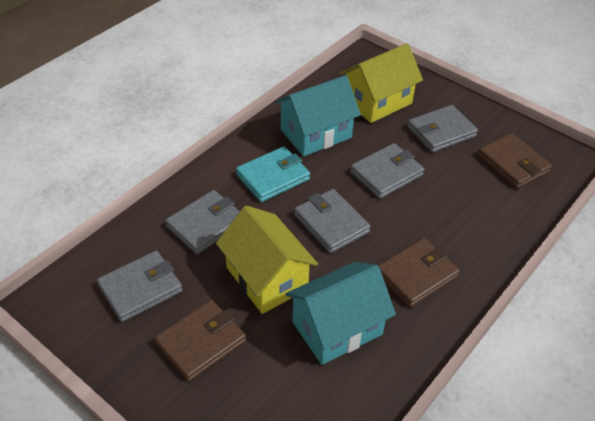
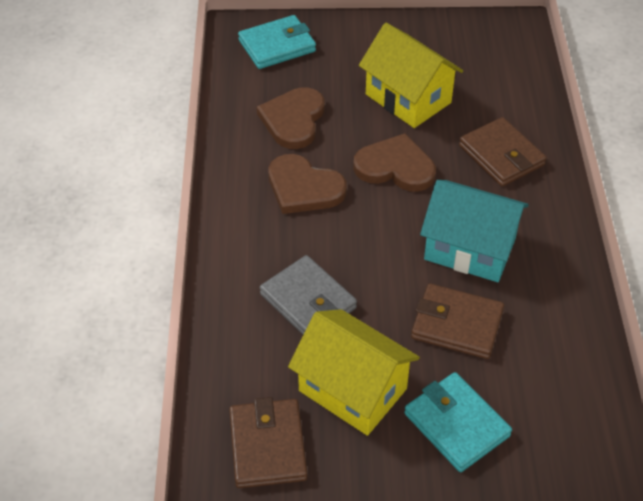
brown heart: none = 0 -> [257,87,325,149] [268,154,347,214] [353,133,436,192] = 3
grey wallet: [97,251,183,322] [165,190,240,254] [294,189,371,253] [350,143,424,199] [407,105,478,153] = 5 -> [260,255,357,335] = 1
turquoise house: [275,75,361,156] [286,262,396,365] = 2 -> [420,180,529,282] = 1
turquoise wallet: [236,146,310,202] = 1 -> [238,15,316,69] [404,372,512,472] = 2

